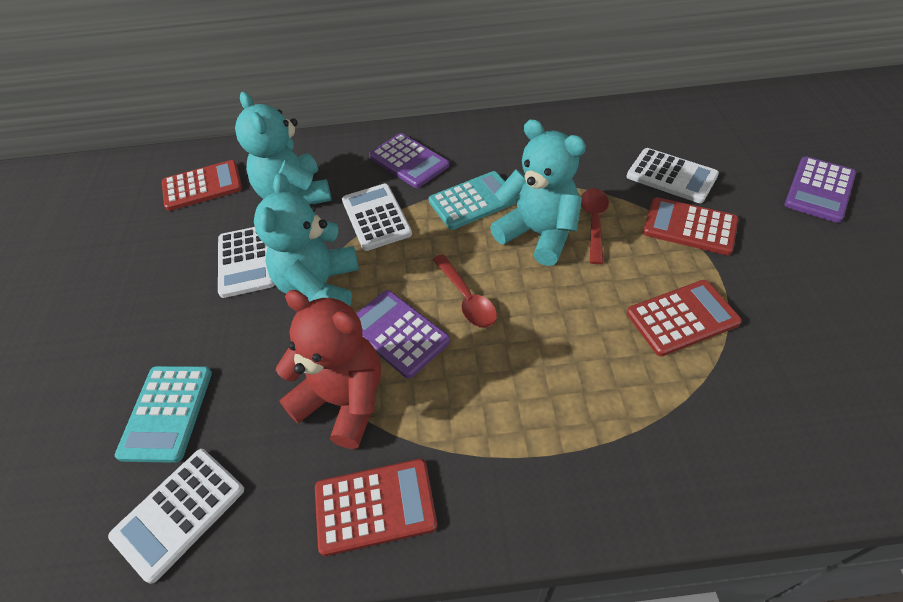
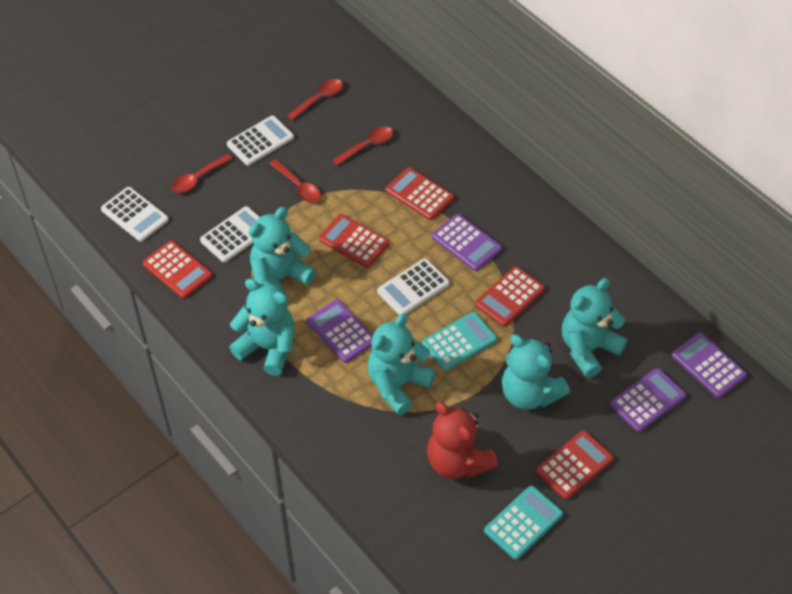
purple calculator: [356,290,450,379] [369,133,449,188] [784,156,856,223] = 3 -> [307,299,373,363] [432,214,502,271] [610,368,686,432] [672,332,747,398] = 4
red calculator: [162,160,242,211] [315,459,438,556] [627,280,742,356] [643,197,739,255] = 4 -> [143,240,212,299] [319,214,390,268] [386,167,454,220] [475,266,545,327] [536,430,614,500] = 5
red spoon: [433,254,497,328] [581,188,609,264] = 2 -> [171,154,233,193] [270,159,321,203] [287,79,343,120] [332,126,393,166] = 4
turquoise teddy bear: [235,91,331,204] [254,173,359,306] [490,119,586,266] = 3 -> [229,279,295,376] [249,207,316,296] [367,313,436,415] [502,334,570,410] [562,278,627,378] = 5

